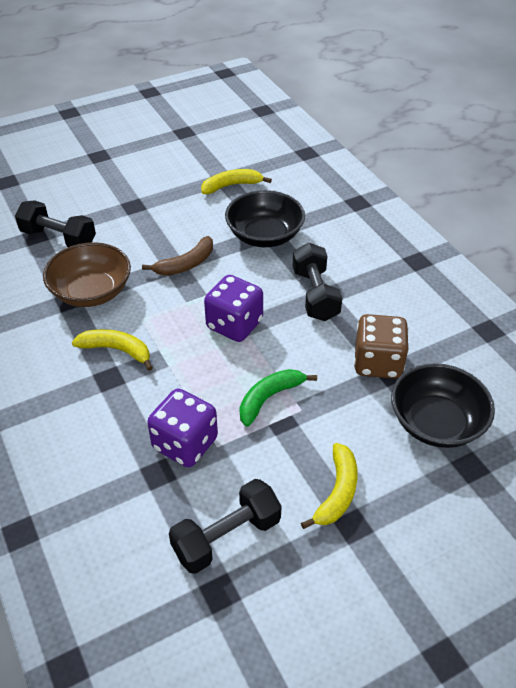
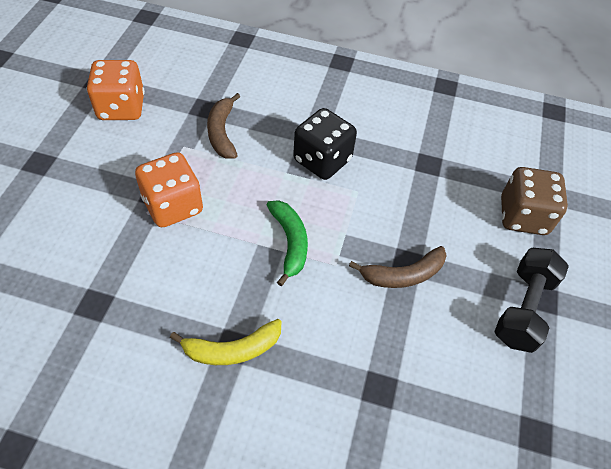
black bowl: [225,190,305,247] [391,363,495,448] = 2 -> none = 0
black dice: none = 0 -> [293,108,357,180] = 1
black dumbbell: [15,200,96,247] [169,479,282,574] [293,243,342,321] = 3 -> [494,248,569,353] = 1
brown banana: [142,236,213,276] = 1 -> [207,93,240,158] [349,246,447,288] = 2
brown bowl: [43,242,131,307] = 1 -> none = 0
orange dice: none = 0 -> [87,60,145,120] [135,152,203,227] = 2
purple dice: [147,388,218,467] [204,275,263,342] = 2 -> none = 0
yellow banana: [72,329,153,371] [201,169,272,194] [301,443,358,529] = 3 -> [170,319,282,365] = 1

